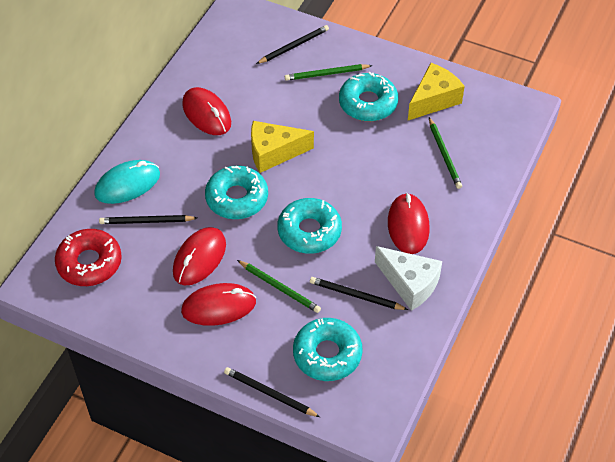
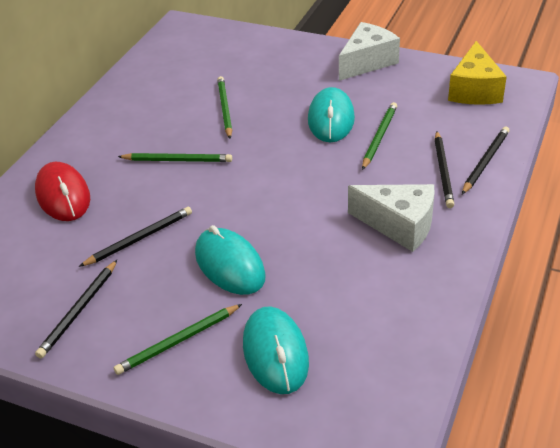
green pencil: [237,260,321,313] [285,64,373,81] [429,117,462,189] = 3 -> [114,304,242,375] [118,153,232,162] [217,76,232,139] [362,102,397,170] = 4
red donut: [55,229,122,286] = 1 -> none = 0
red mouse: [173,227,226,285] [181,283,256,326] [182,87,231,135] [388,193,430,254] = 4 -> [35,162,90,221] = 1
turquoise donut: [205,165,268,219] [277,198,342,254] [293,318,363,381] [339,72,398,121] = 4 -> none = 0
turquoise mouse: [94,160,160,204] = 1 -> [195,225,266,295] [243,307,309,394] [308,87,355,142] = 3
white cheese: [375,246,442,311] = 1 -> [339,22,400,81] [348,184,434,252] = 2
yellow cheese: [251,121,314,173] [408,63,465,120] = 2 -> [448,41,507,105] = 1

